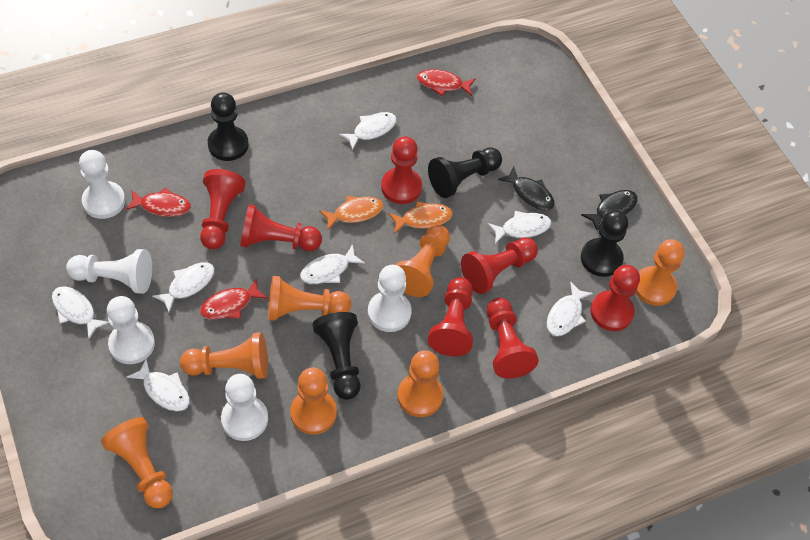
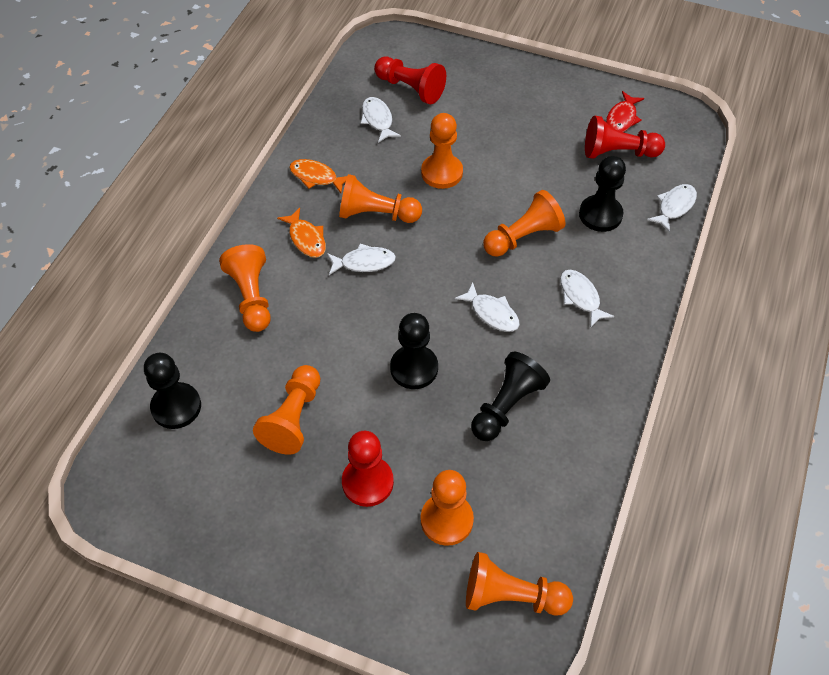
black fish: [498,166,555,210] [581,190,637,231] = 2 -> none = 0
red fish: [125,188,191,217] [200,278,268,319] [417,69,476,96] = 3 -> [606,91,644,132] = 1
red pawn: [200,169,246,250] [240,204,322,251] [381,136,422,204] [428,277,473,357] [461,237,538,294] [487,298,539,378] [590,265,640,331] = 7 -> [342,431,394,507] [374,57,446,104] [585,116,665,159] = 3
white fish: [52,286,109,339] [127,359,190,411] [152,262,214,312] [300,244,365,284] [339,112,397,151] [487,211,551,244] [547,281,593,336] = 7 -> [327,244,396,275] [361,97,401,143] [455,282,520,332] [560,270,614,327] [647,184,697,232] = 5
white pawn: [66,249,152,294] [79,150,125,219] [107,296,155,364] [221,374,268,441] [368,265,412,332] = 5 -> none = 0

